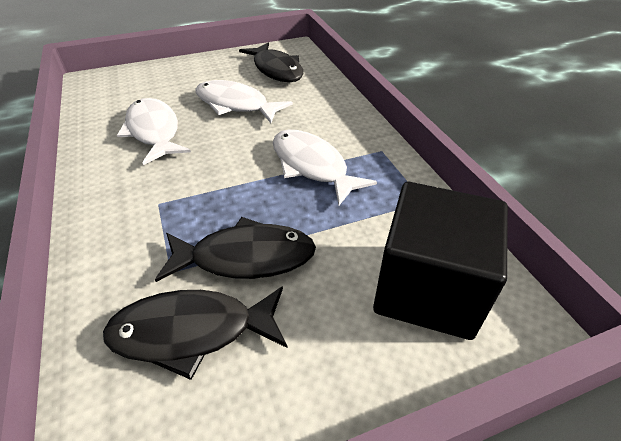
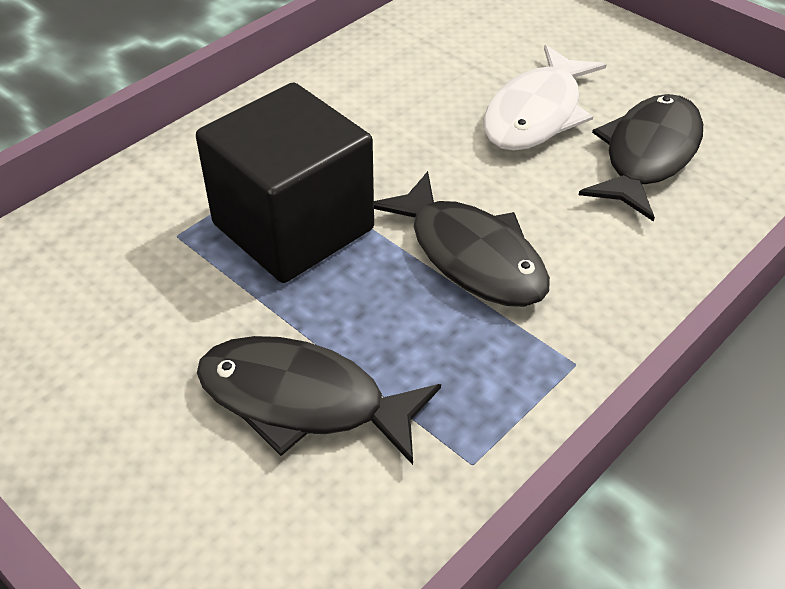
white fish: [117,98,191,165] [195,80,293,123] [273,130,377,205] = 3 -> [483,45,607,151] = 1

